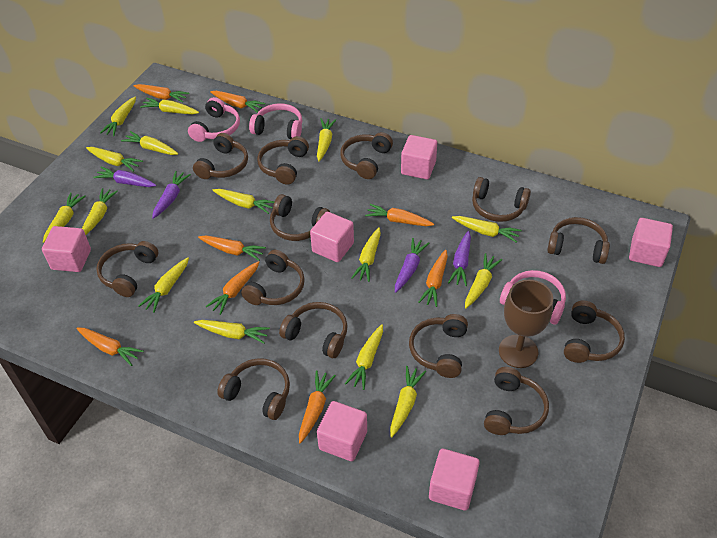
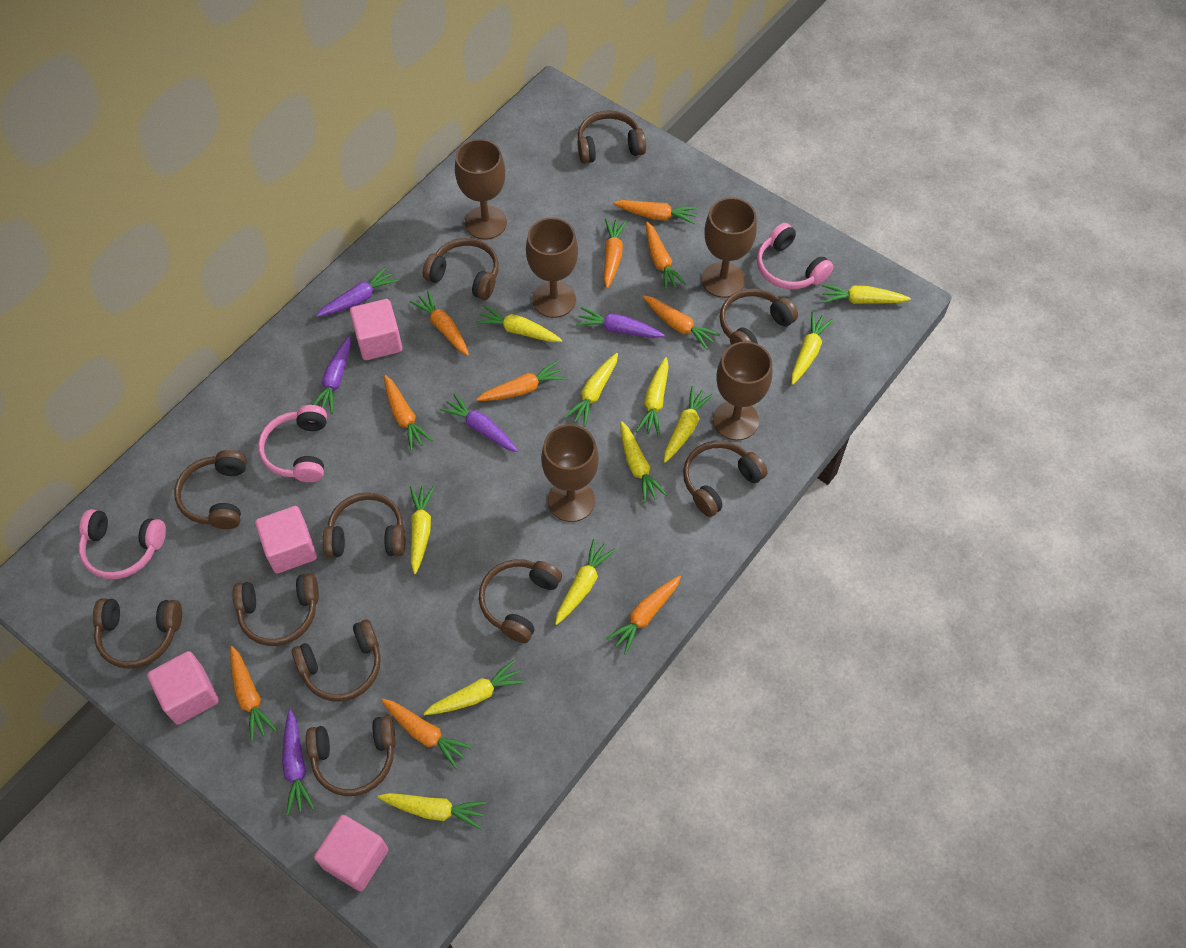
brown goblet: [499,280,553,368] = 1 -> [455,139,507,240] [526,218,578,318] [541,424,599,522] [702,197,757,298] [713,341,772,440] = 5
brown headphones: [96,241,158,297] [193,133,248,179] [217,358,290,420] [241,250,305,305] [257,136,309,185] [270,194,330,241] [279,302,348,358] [340,132,393,179] [409,314,468,378] [472,177,531,222] [484,367,549,435] [547,217,610,264] [564,301,625,363] = 13 -> [93,598,182,669] [174,450,247,529] [233,573,319,646] [292,619,381,701] [306,715,396,796] [323,492,405,557] [423,238,499,300] [479,559,562,643] [578,110,646,164] [683,441,768,517] [720,289,798,345] = 11
orange carrot: [76,327,144,366] [134,84,190,103] [198,235,266,261] [206,261,259,315] [210,91,265,113] [299,371,336,443] [365,204,434,226] [418,250,448,307] = 8 -> [230,646,277,742] [381,698,472,769] [384,375,433,451] [410,290,469,356] [476,361,566,401] [604,219,627,289] [606,576,681,654] [613,200,698,224] [643,295,720,350] [646,222,686,291] = 10
pink cube: [42,226,91,272] [310,212,354,262] [317,401,367,461] [401,135,437,179] [429,449,480,511] [629,218,673,267] = 6 -> [147,651,219,725] [255,506,317,573] [314,815,388,891] [350,299,402,360] = 4
purple carrot: [93,167,156,187] [152,171,191,219] [395,238,429,293] [448,231,471,286] = 4 -> [282,709,315,815] [313,336,351,414] [316,266,398,317] [439,393,518,452] [576,307,665,338] = 5
yellow carrot: [43,193,86,243] [82,188,118,235] [86,147,143,172] [100,96,136,136] [121,131,178,155] [138,257,189,313] [140,98,199,114] [194,320,270,344] [213,189,275,214] [317,118,336,161] [345,324,383,390] [351,227,381,282] [390,366,426,437] [452,216,522,243] [465,253,502,308] = 15 -> [378,793,486,829] [410,486,435,574] [423,660,525,715] [475,305,562,342] [555,539,615,625] [564,353,618,427] [620,421,667,503] [636,357,669,436] [664,386,714,463] [791,312,834,385] [822,284,911,304] = 11

